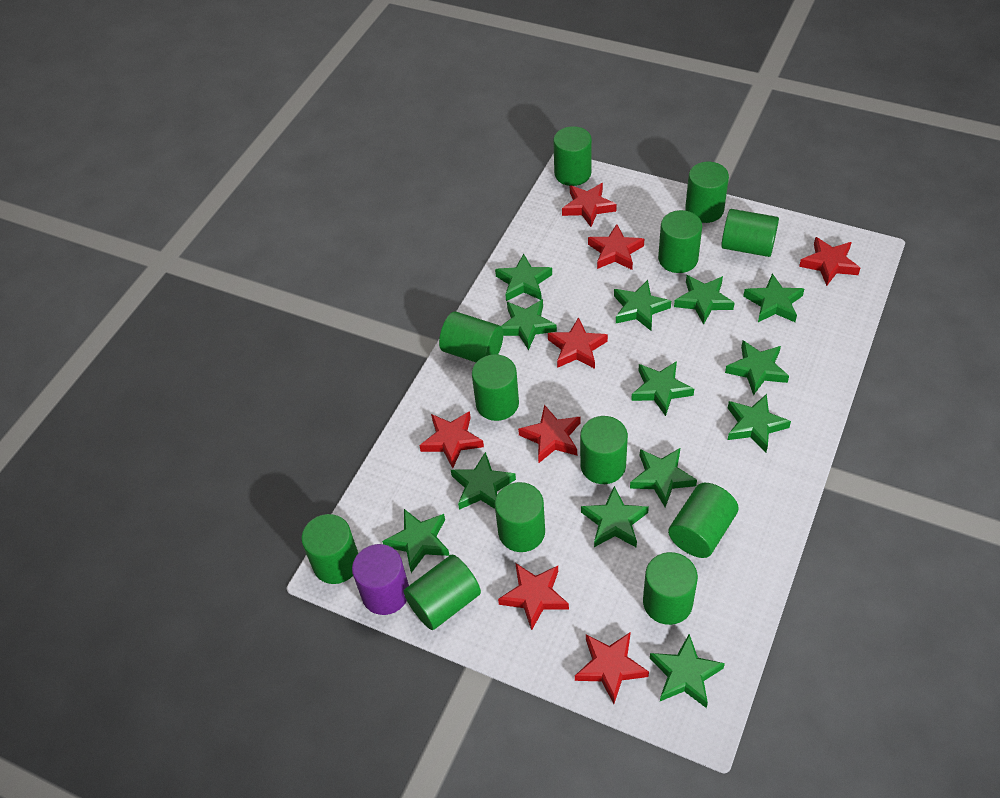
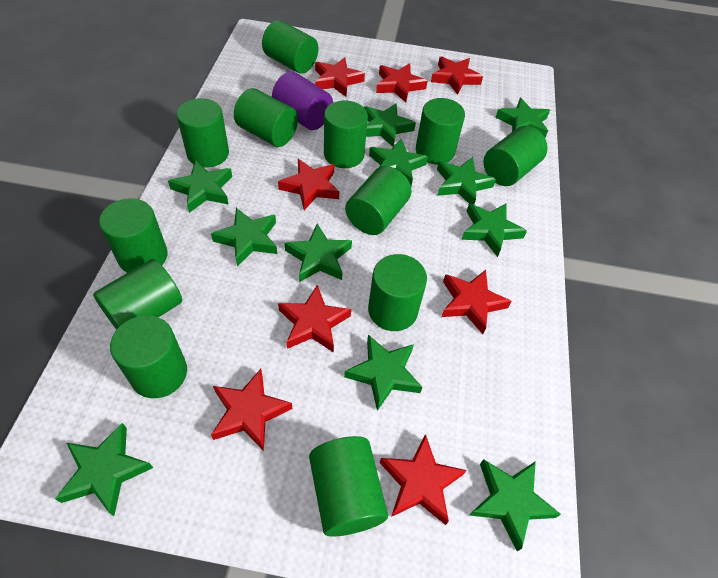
green star: [382,509,450,573] [451,452,516,510] [495,254,552,301] [501,299,557,350] [581,486,649,547] [614,280,671,331] [630,448,697,507] [631,361,694,416] [650,634,725,708] [674,275,735,325] [725,340,789,395] [728,394,791,452] [743,273,804,322] = 13 -> [55,423,153,516] [168,160,232,213] [211,208,277,267] [285,224,352,282] [344,335,423,411] [364,103,416,147] [369,138,428,186] [437,157,496,205] [461,203,527,257] [470,459,561,551] [495,98,550,137] = 11

